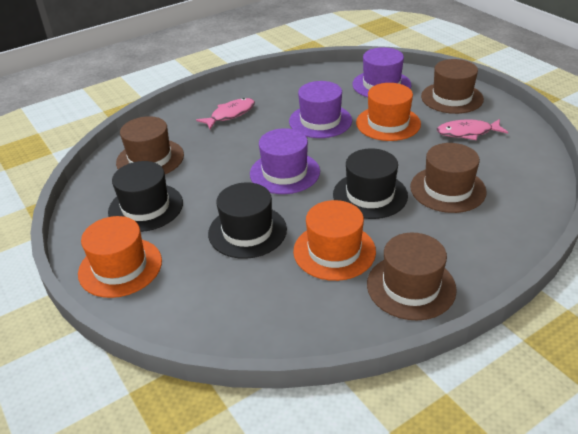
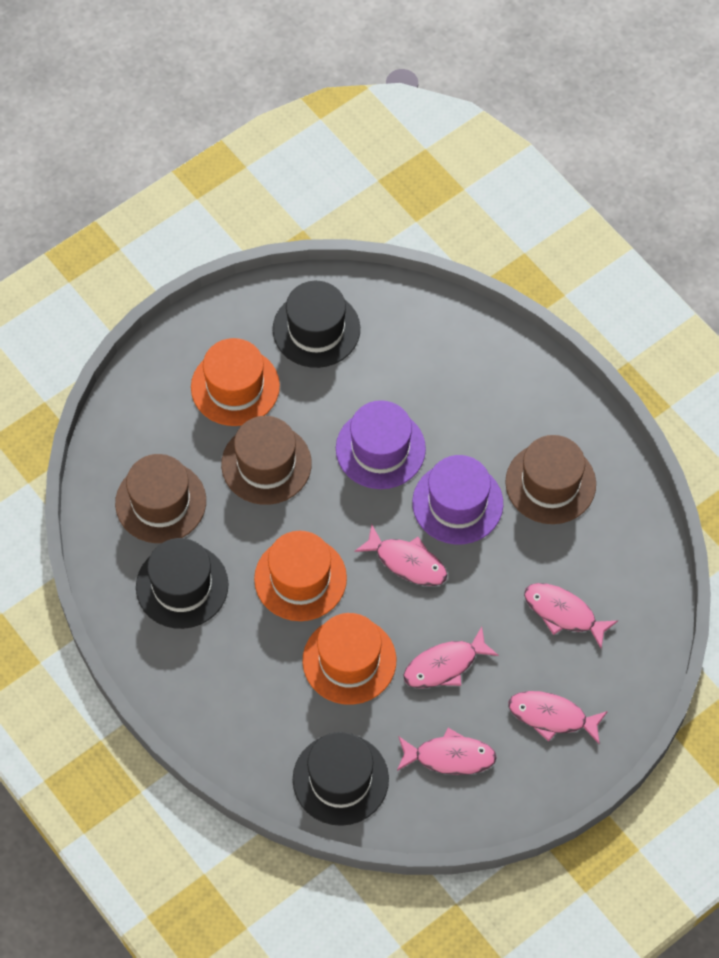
brown hat: [116,116,184,174] [367,233,457,320] [410,143,487,213] [421,59,484,114] = 4 -> [115,454,206,543] [221,416,312,505] [505,435,596,524] = 3
pink fish: [196,98,255,129] [437,119,508,140] = 2 -> [354,524,447,586] [397,728,497,775] [403,627,499,688] [508,691,608,744] [524,583,618,649] = 5
purple hat: [250,128,320,194] [289,81,352,138] [352,47,411,97] = 3 -> [336,400,426,489] [412,455,503,544] = 2

